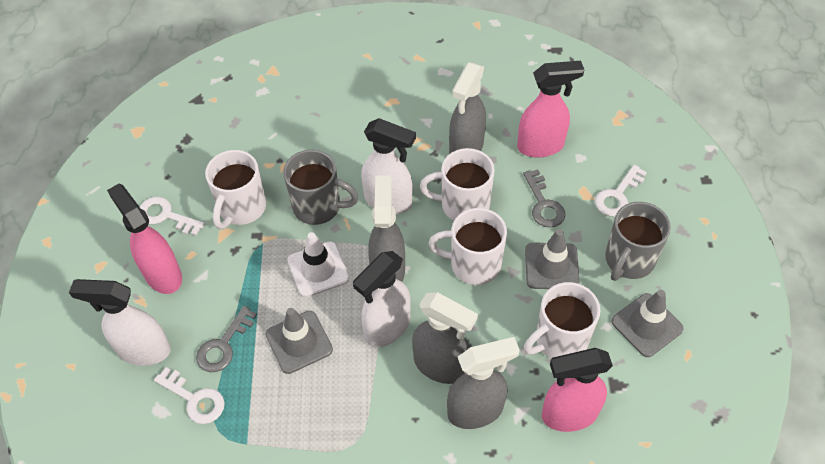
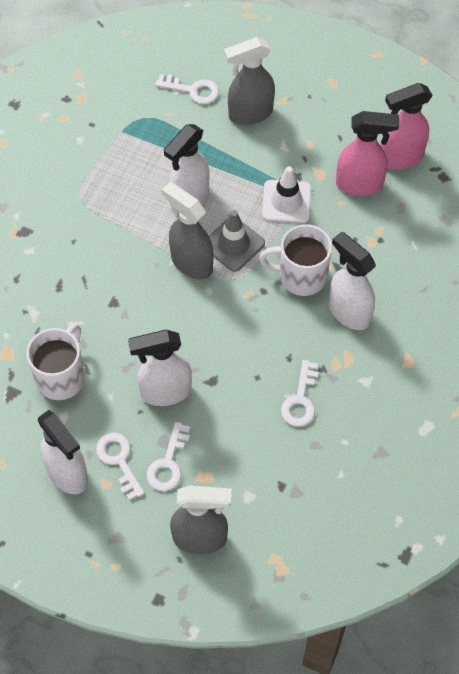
grey key: [196,306,257,372] [523,169,565,228] = 2 -> none = 0
grey mug: [283,150,358,225] [605,202,671,281] = 2 -> none = 0
grey spray bottle: [368,175,405,281] [412,292,478,384] [447,337,520,429] [449,63,486,154] = 4 -> [162,182,213,279] [170,485,232,554] [224,37,275,125] = 3
grey traffic cone: [266,308,333,374] [525,229,580,289] [612,290,684,357] = 3 -> [209,210,265,272] = 1
pink spray bottle: [107,184,182,294] [517,61,585,158] [542,348,613,432] = 3 -> [336,111,399,196] [381,83,432,170] = 2
white key: [140,197,205,236] [154,367,225,424] [595,165,647,217] = 3 -> [96,433,144,500] [146,422,190,491] [155,74,219,104] [281,360,319,426] = 4
white mug: [205,150,266,229] [420,148,495,221] [429,208,507,285] [524,282,600,359] = 4 -> [26,323,85,400] [259,224,332,296] = 2
white spray bottle: [69,279,171,366] [353,251,411,347] [361,118,416,214] = 3 -> [38,410,88,494] [128,330,192,406] [164,124,209,211] [329,232,376,330] = 4

